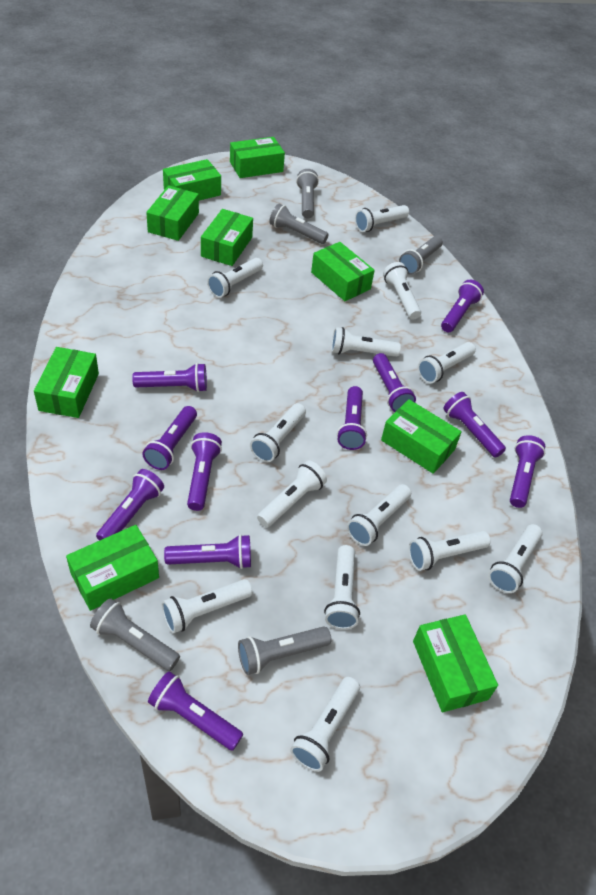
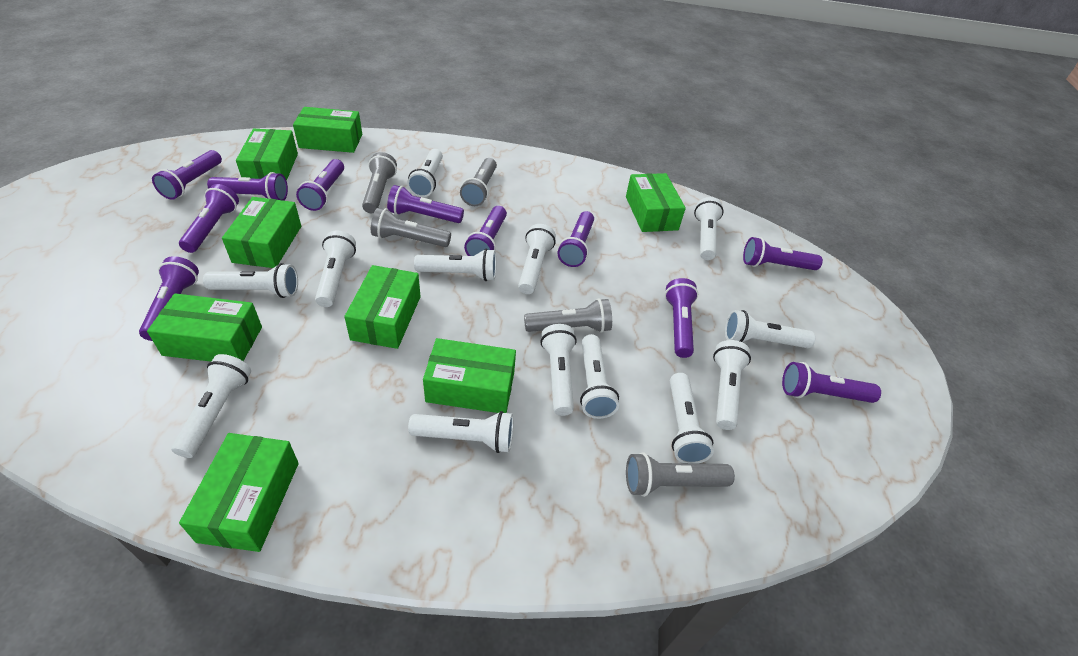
green box: [34,347,99,418] [66,525,159,611] [146,185,199,241] [163,159,221,200] [201,209,253,266] [230,137,285,178] [311,242,375,301] [381,399,462,474] [413,614,498,712] = 9 -> [147,293,262,362] [179,433,299,552] [222,197,301,268] [236,129,298,181] [293,107,362,153] [344,265,421,349] [423,338,516,413] [626,173,686,232] = 8

